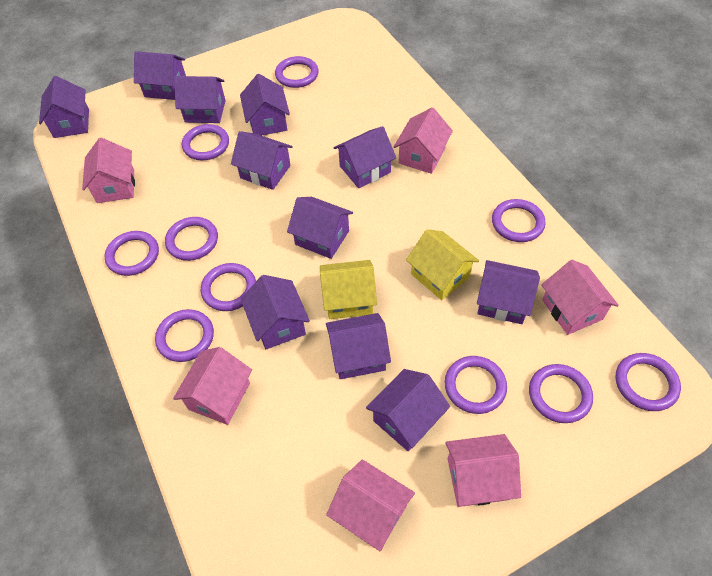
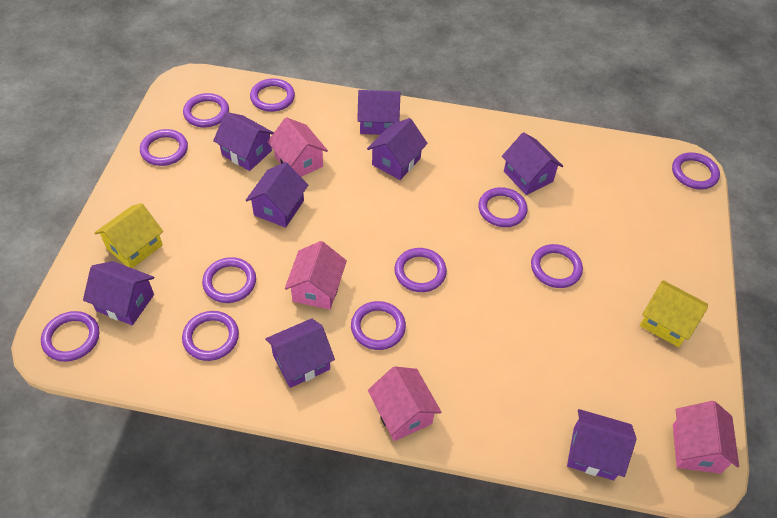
pink house: [82,137,135,203] [173,347,252,425] [326,459,415,552] [394,107,453,174] [445,434,521,507] [541,260,619,335] = 6 -> [268,117,328,177] [285,241,347,310] [368,366,442,441] [673,401,739,474] = 4
purple house: [39,76,89,138] [134,51,186,100] [174,76,226,123] [231,131,293,190] [240,74,290,136] [241,275,310,349] [287,197,353,259] [326,313,391,379] [334,126,396,188] [366,369,450,451] [477,260,540,324] = 11 -> [83,261,154,325] [213,112,274,171] [246,162,308,228] [265,318,335,388] [357,90,401,135] [367,118,428,180] [502,132,563,195] [567,409,637,480] = 8
purple ring: [105,231,159,276] [155,309,214,362] [165,217,218,261] [182,124,229,160] [201,263,256,311] [275,56,319,88] [445,356,507,414] [492,199,546,242] [529,364,593,423] [615,353,681,411] = 10 -> [41,311,99,362] [140,129,188,166] [182,311,239,361] [183,93,229,127] [202,257,256,303] [250,78,295,112] [351,301,406,350] [395,248,447,292] [478,187,528,227] [531,244,583,288] [672,152,720,190] = 11

